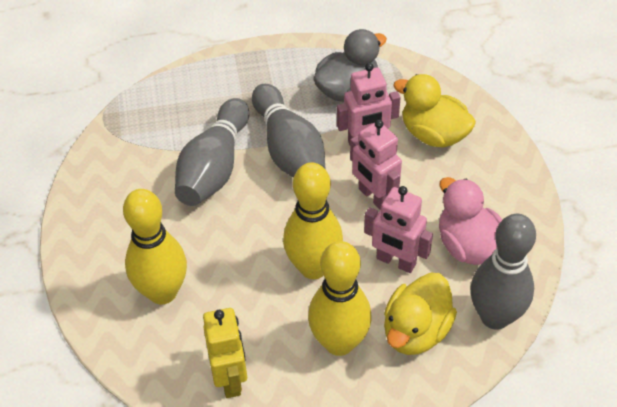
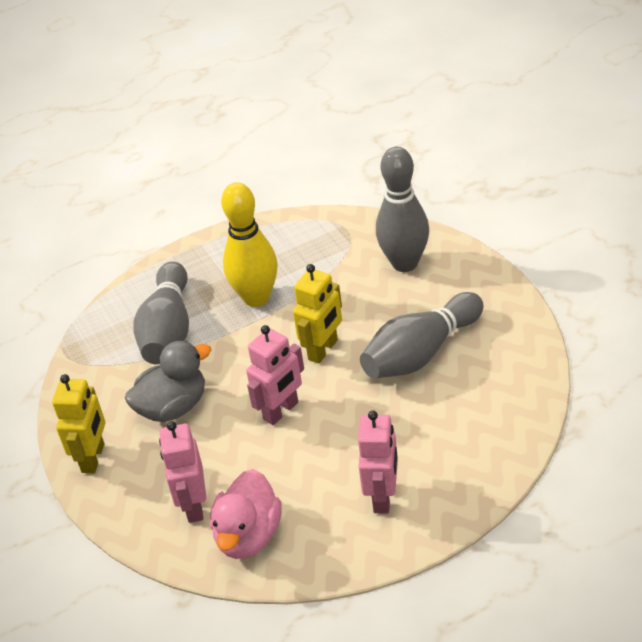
yellow bowling pin: [123,189,187,305] [283,162,343,279] [308,241,371,356] = 3 -> [221,182,278,307] = 1
yellow duck: [384,273,457,355] [393,74,476,148] = 2 -> none = 0
yellow robot: [203,308,247,398] = 1 -> [52,374,105,473] [293,264,342,364] = 2

